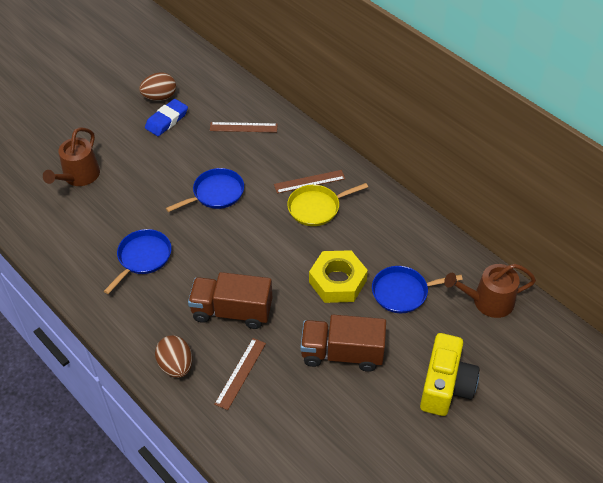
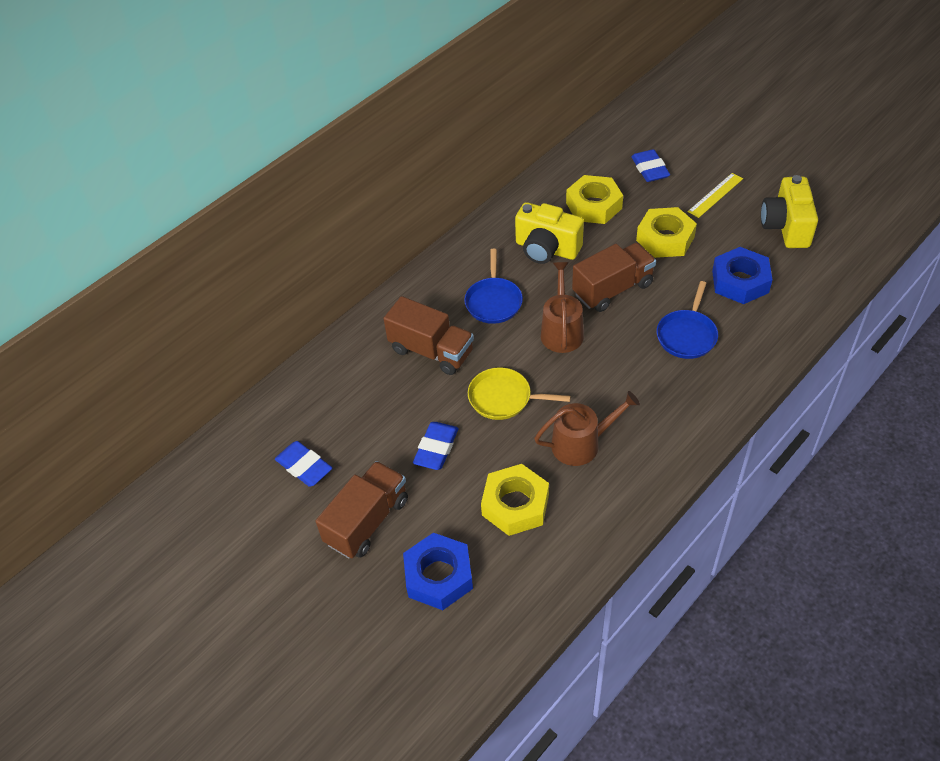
blue eraser: [145,99,188,136] = 1 -> [275,441,332,487] [413,422,458,470] [631,149,670,182] = 3
blue nut: none = 0 -> [403,533,473,610] [712,247,773,304] = 2
blue pan: [104,229,171,294] [166,168,244,212] [372,266,463,313] = 3 -> [464,249,523,324] [657,281,718,359] = 2
brown egg: [139,72,176,101] [155,335,192,378] = 2 -> none = 0
brown ruler: [210,122,278,133] [214,338,266,410] [274,170,345,194] = 3 -> none = 0
brown truck: [188,272,272,329] [300,315,386,372] = 2 -> [316,461,408,559] [383,296,474,375] [572,243,656,312] = 3
yellow camera: [420,333,480,416] = 1 -> [515,202,584,264] [761,175,818,248] = 2
yellow nut: [309,250,368,303] = 1 -> [481,464,549,536] [566,175,623,224] [636,207,697,258] = 3
yellow ruler: none = 0 -> [688,173,743,218] = 1

